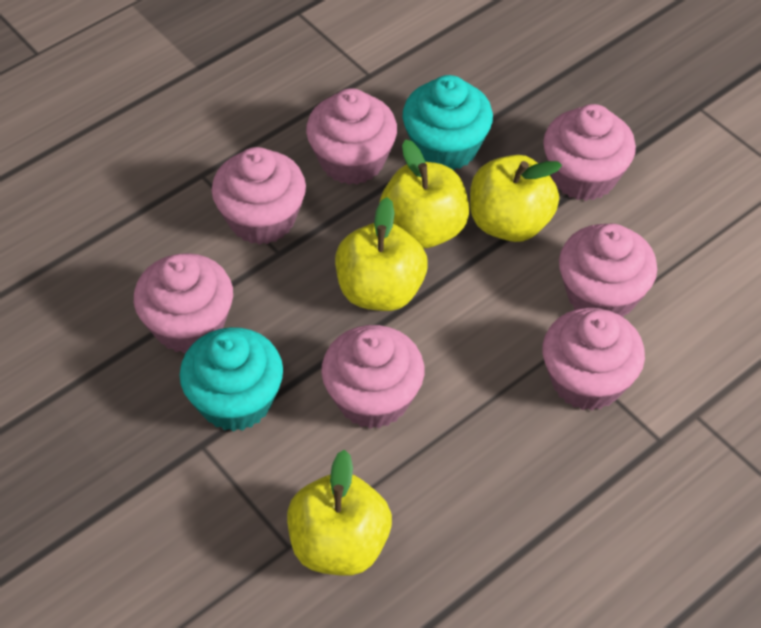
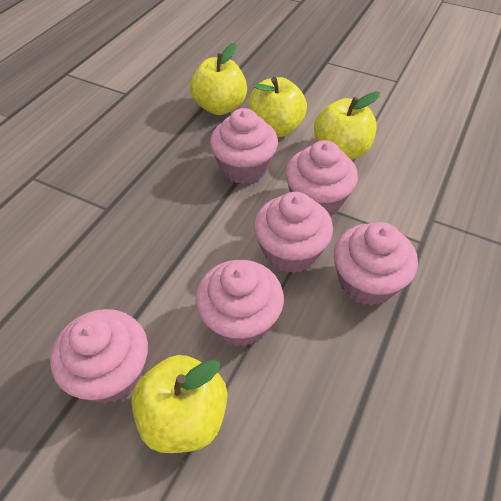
pink cupcake: [134,253,233,354] [212,147,306,245] [306,88,397,185] [321,325,424,429] [542,308,645,411] [543,104,636,201] [559,224,657,317] = 7 -> [50,309,148,404] [195,260,284,347] [210,108,278,184] [254,192,333,273] [285,140,358,216] [334,222,418,306] = 6
turquoise cupcake: [180,327,283,432] [403,75,493,171] = 2 -> none = 0

